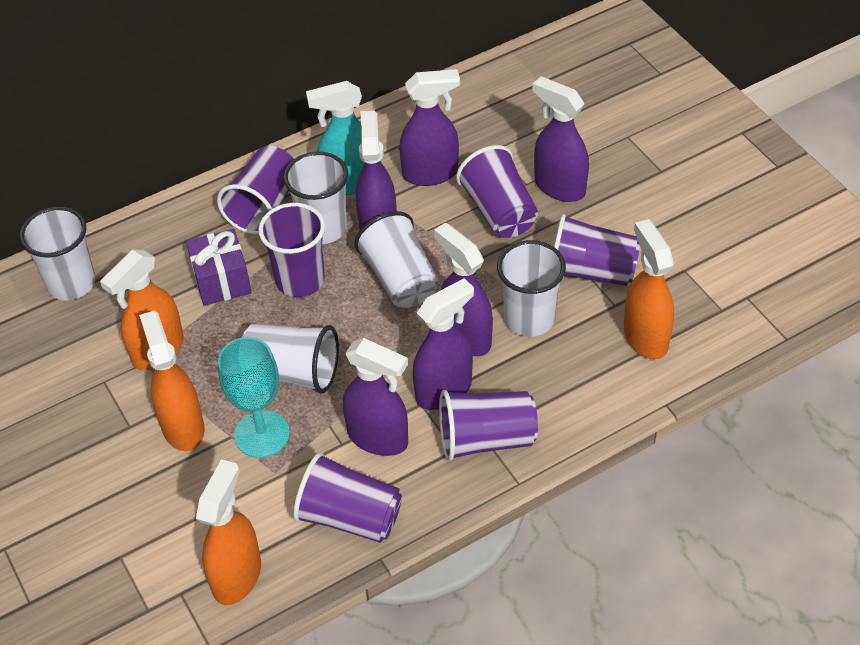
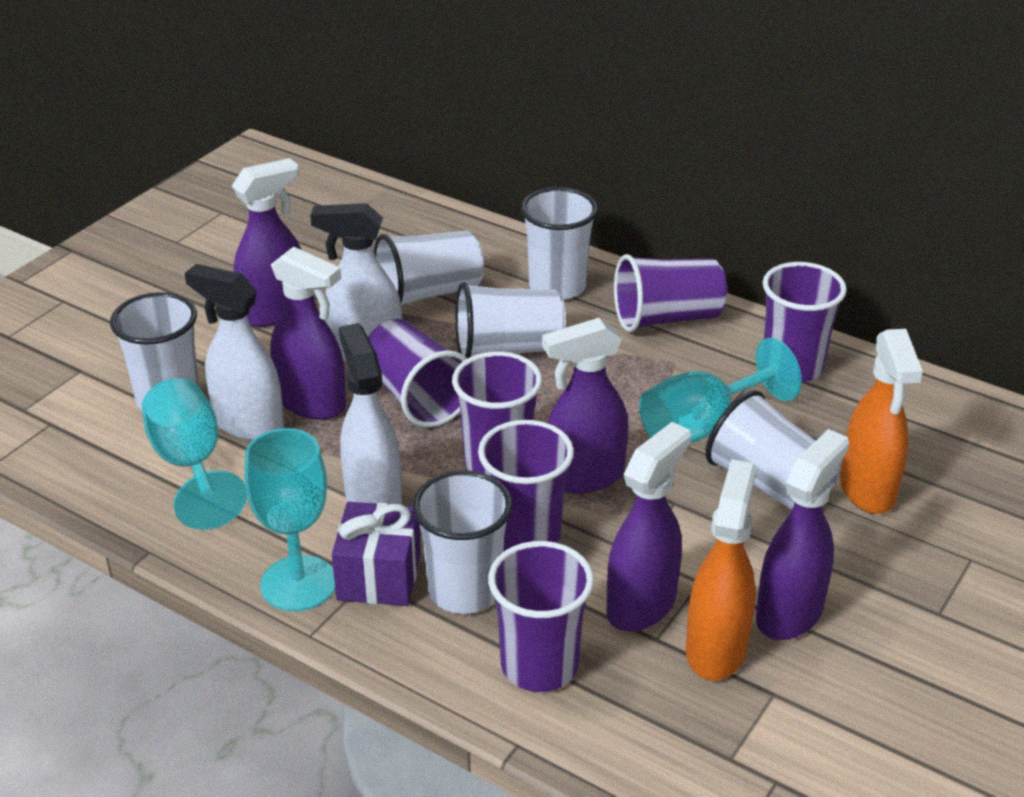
orange spray bottle: [100,250,184,370] [139,311,205,451] [196,459,261,605] [624,219,674,359] = 4 -> [686,459,756,681] [840,329,923,514] = 2
purple spray bottle: [343,338,408,456] [356,111,397,229] [400,69,460,186] [413,278,474,410] [434,223,493,356] [532,76,589,202] = 6 -> [232,158,302,327] [270,246,346,420] [542,318,628,494] [606,422,691,631] [756,429,849,640] = 5
turquoise goblet: [218,337,290,458] = 1 -> [142,378,247,530] [244,428,335,612] [639,338,802,444] = 3
turquoise spray bottle: [306,81,364,195] = 1 -> none = 0
white cup: [20,207,96,301] [242,324,339,393] [283,152,348,244] [354,211,438,308] [497,240,566,337] = 5 -> [110,292,200,411] [374,231,484,305] [413,470,513,614] [455,282,566,358] [521,187,598,300] [706,390,840,510] = 6
white spray bottle: none = 0 -> [185,264,284,441] [310,203,402,362] [339,323,402,505] = 3

